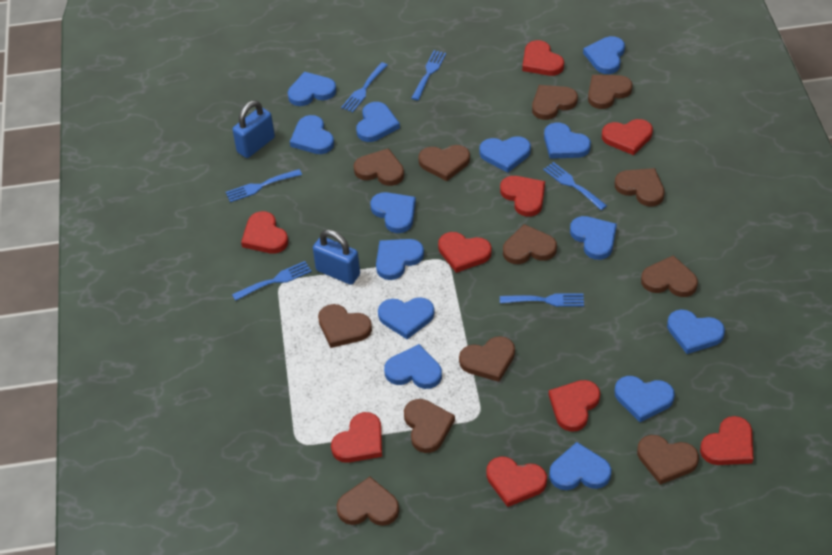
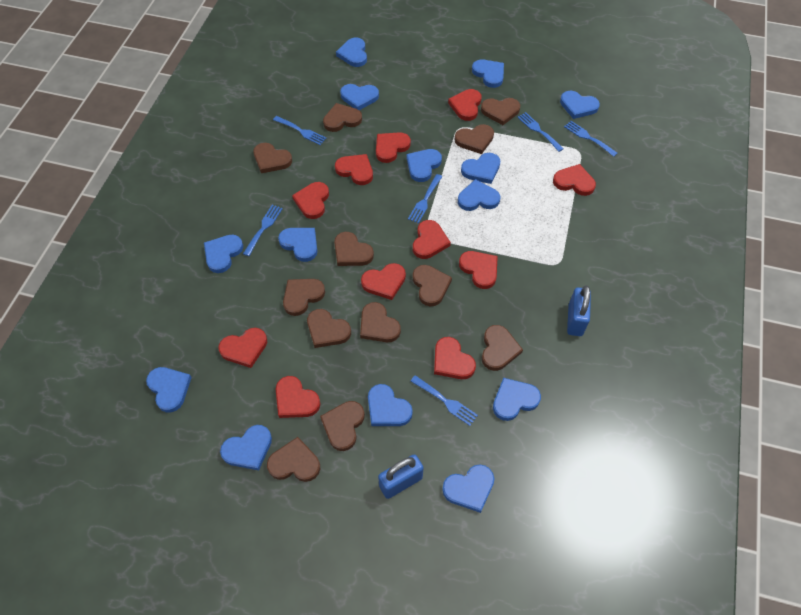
red heart: [241,211,288,254] [331,412,382,463] [438,232,492,273] [486,456,547,507] [500,176,545,217] [522,40,564,76] [549,380,600,432] [602,119,653,155] [700,416,754,465] = 9 -> [218,328,267,368] [276,376,321,418] [292,182,329,219] [335,154,373,185] [361,263,406,300] [376,132,411,163] [413,220,451,259] [434,337,476,379] [448,89,482,121] [459,251,498,289] [553,164,596,196] = 11

